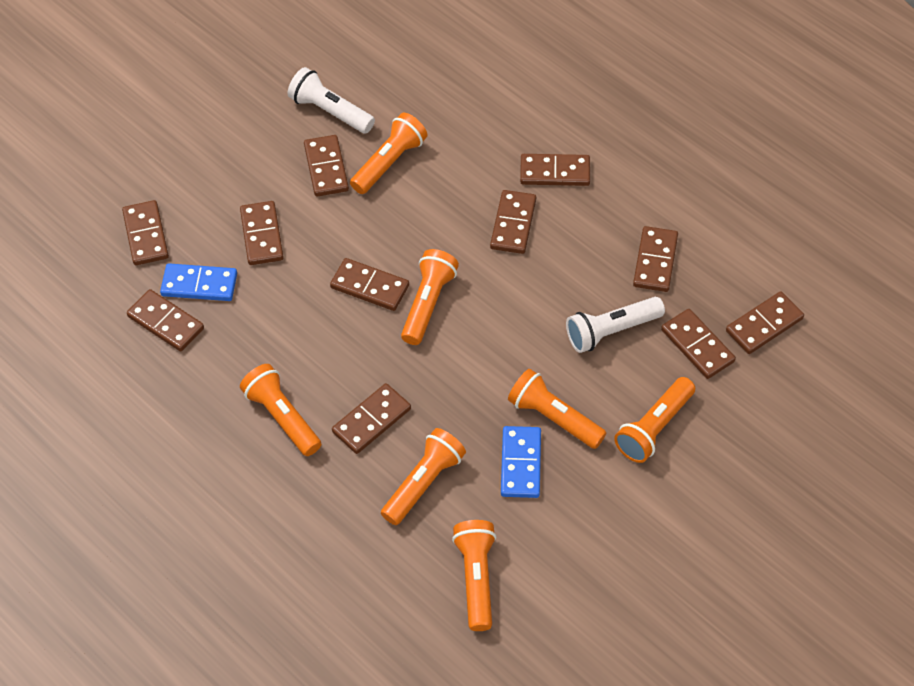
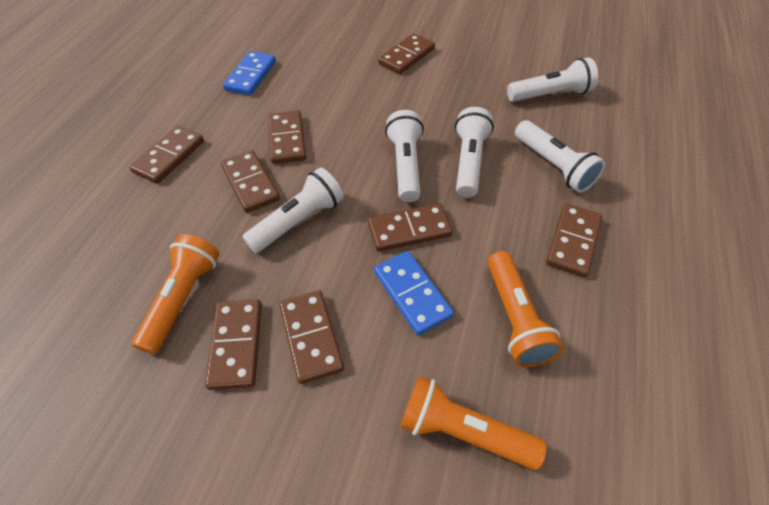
brown domino: [122,200,169,265] [127,289,204,351] [240,201,284,265] [304,135,349,197] [330,258,409,311] [332,383,411,454] [490,190,536,254] [520,154,590,186] [633,226,678,292] [661,309,736,379] [726,291,804,354] = 11 -> [129,126,204,184] [205,299,262,390] [221,150,280,213] [268,111,306,164] [279,290,344,384] [368,203,453,252] [378,33,435,74] [546,203,603,277] = 8
orange flashlight: [240,364,321,456] [350,113,427,194] [381,428,466,525] [401,249,459,345] [452,520,496,631] [508,369,606,449] [614,377,695,463] = 7 -> [132,234,219,354] [400,376,547,470] [488,251,564,367] = 3
white flashlight: [287,67,375,134] [566,297,665,353] = 2 -> [243,167,344,253] [385,110,424,202] [455,107,494,198] [507,58,598,102] [515,120,605,193] = 5

